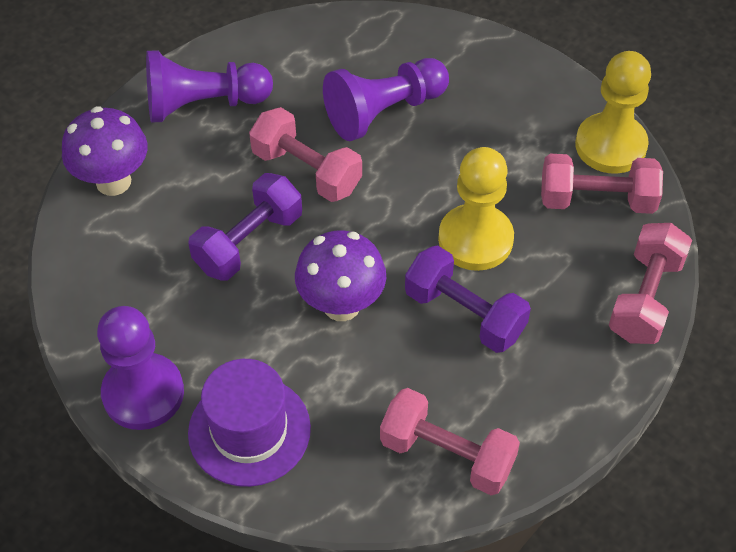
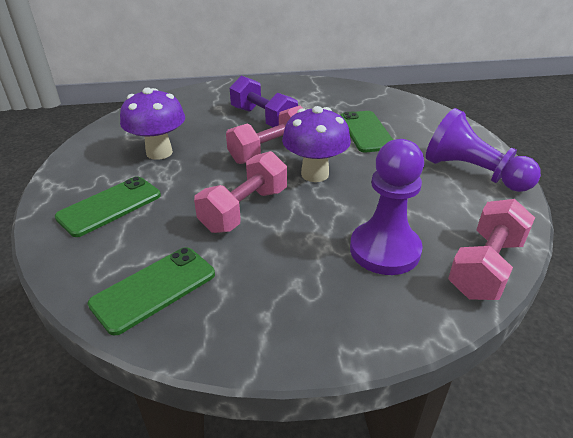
green phone: none = 0 -> [55,176,161,237] [88,247,215,336] [340,111,393,152] = 3
pink dumbbell: [249,107,362,202] [380,388,520,495] [541,154,663,214] [608,223,692,344] = 4 -> [194,151,287,233] [226,105,303,164] [448,199,535,300] = 3
purple dumbbell: [188,173,302,281] [405,246,531,353] = 2 -> [230,76,298,127] = 1
purple hat: [188,359,311,487] = 1 -> none = 0
purple pawn: [97,306,184,430] [146,50,273,123] [323,58,449,141] = 3 -> [350,139,424,275] [426,108,541,192] = 2
yellow pawn: [438,147,514,271] [575,51,651,174] = 2 -> none = 0

